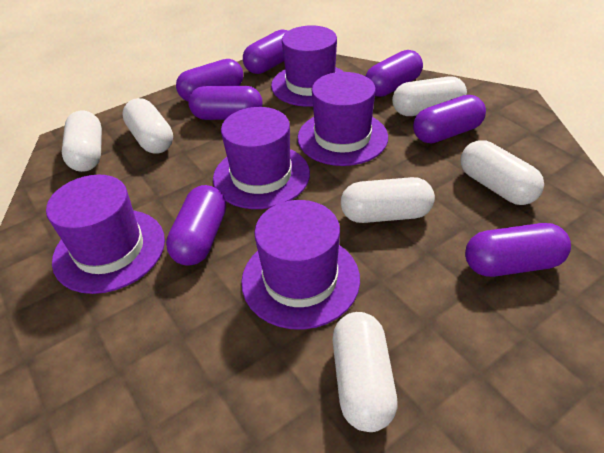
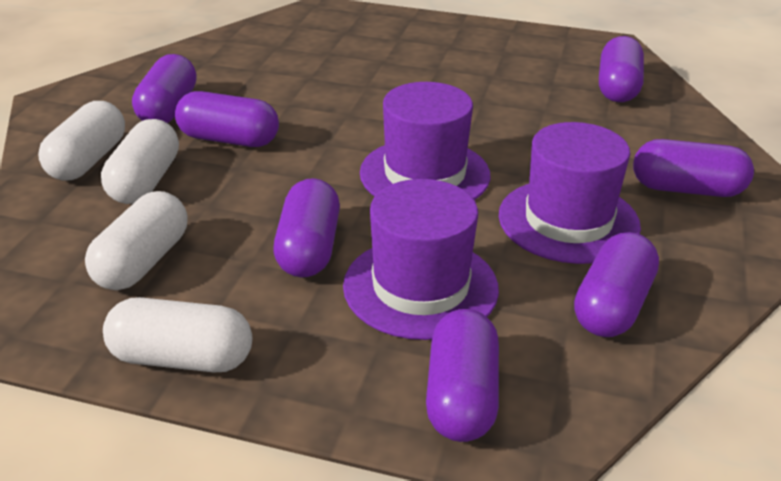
purple hat: [46,175,165,294] [213,107,310,209] [241,200,360,330] [271,25,344,107] [298,72,388,166] = 5 -> [343,179,499,340] [360,82,490,200] [499,122,641,264] = 3
white capsule: [62,110,102,172] [122,98,173,154] [332,312,398,432] [341,177,435,223] [392,77,467,116] [460,140,544,205] = 6 -> [38,101,125,181] [85,191,188,290] [101,119,179,204] [103,297,252,372] = 4

